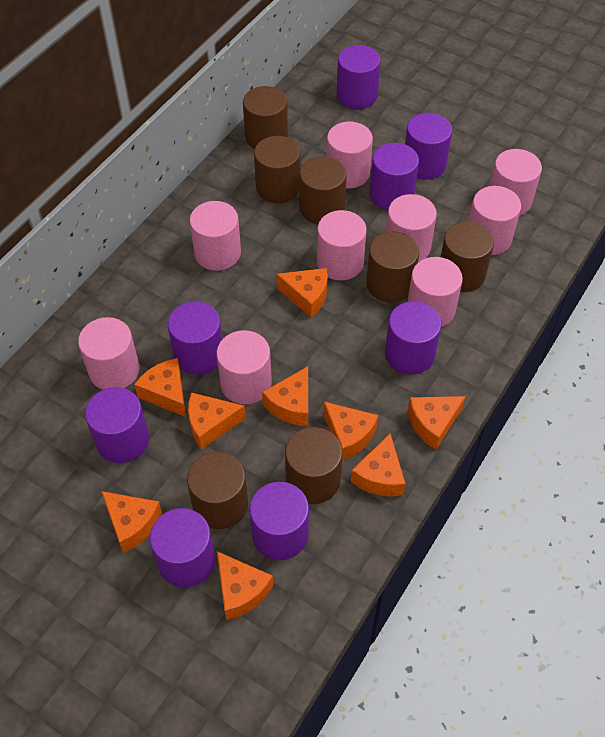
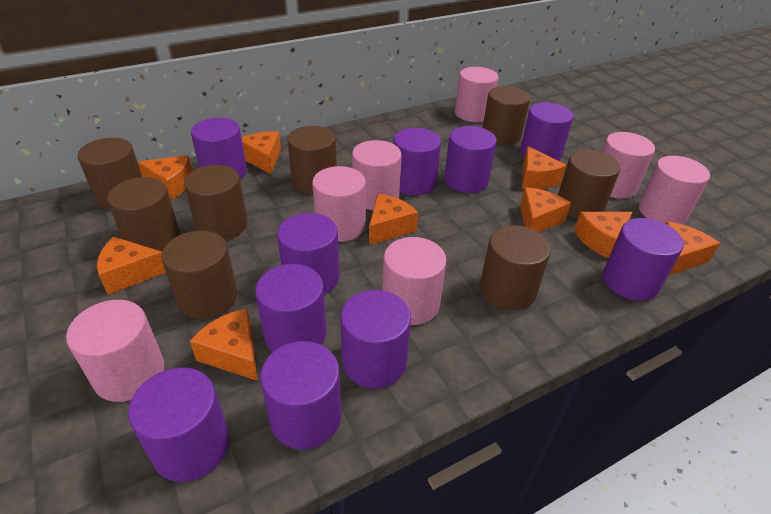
brown cylinder: [187,452,248,529] [243,86,288,149] [254,136,300,203] [285,427,343,504] [299,156,347,224] [366,232,419,303] [441,221,494,292] = 7 -> [78,138,142,209] [107,177,180,252] [161,230,237,319] [184,165,248,240] [287,126,337,194] [480,225,551,311] [482,86,530,145] [558,150,620,219] = 8
pink cylinder: [78,317,139,390] [189,201,241,271] [216,330,272,405] [317,210,367,280] [327,122,373,189] [386,194,437,262] [408,257,463,327] [468,186,521,255] [490,149,542,216] = 9 -> [66,300,164,402] [312,166,366,242] [352,140,402,210] [382,237,447,325] [455,67,499,122] [602,132,655,199] [639,156,710,225] = 7
purple cylinder: [85,387,149,463] [150,508,215,587] [168,301,223,375] [249,482,309,560] [336,45,381,109] [370,143,419,210] [385,301,442,375] [405,113,452,180] = 8 -> [128,367,230,482] [191,118,247,179] [255,264,327,352] [260,341,341,450] [277,213,339,294] [340,290,411,388] [393,128,441,195] [444,126,497,193] [520,102,574,161] [603,218,683,301] = 10

